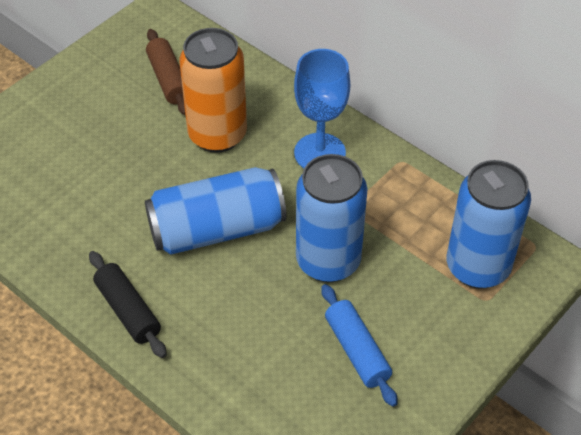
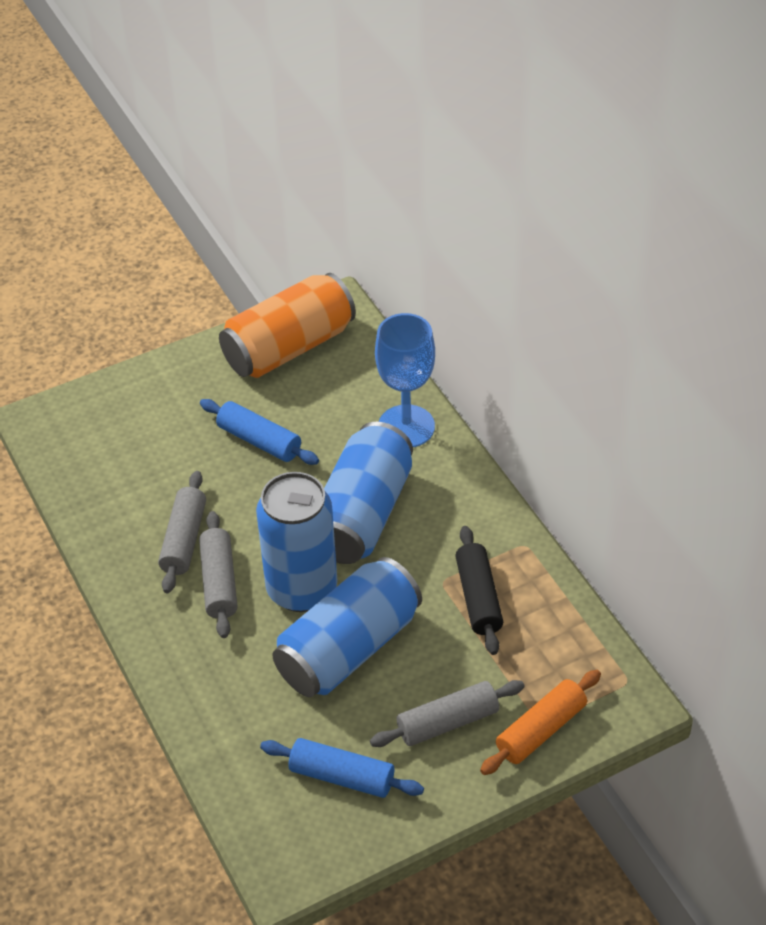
blue rolling pin: [321,284,398,407] = 1 -> [200,399,319,465] [260,738,424,798] = 2
brown rolling pin: [146,29,185,115] = 1 -> none = 0
grey rolling pin: none = 0 -> [158,471,206,593] [199,511,237,638] [370,680,525,747] = 3
orange rolling pin: none = 0 -> [480,670,601,775] = 1

